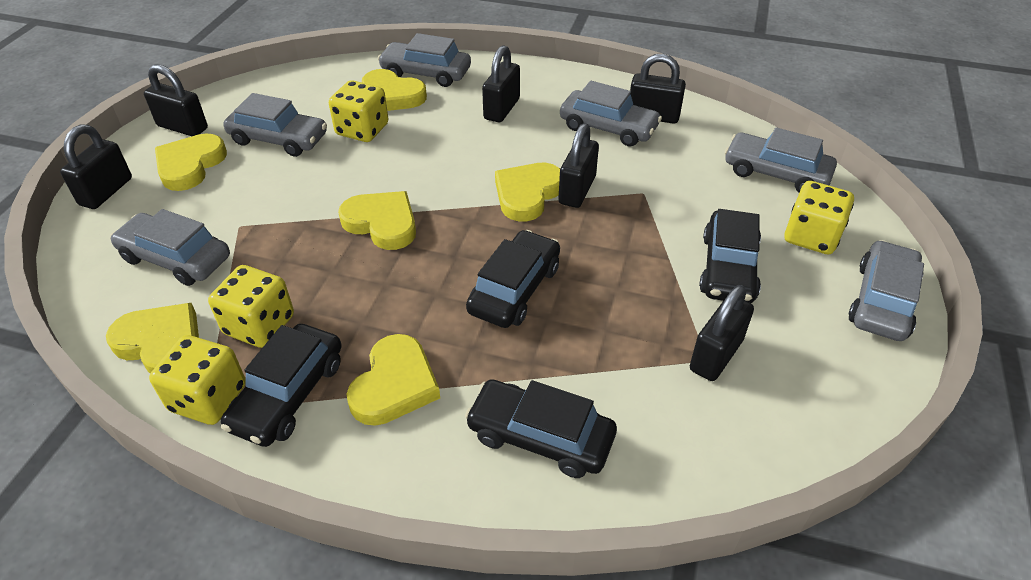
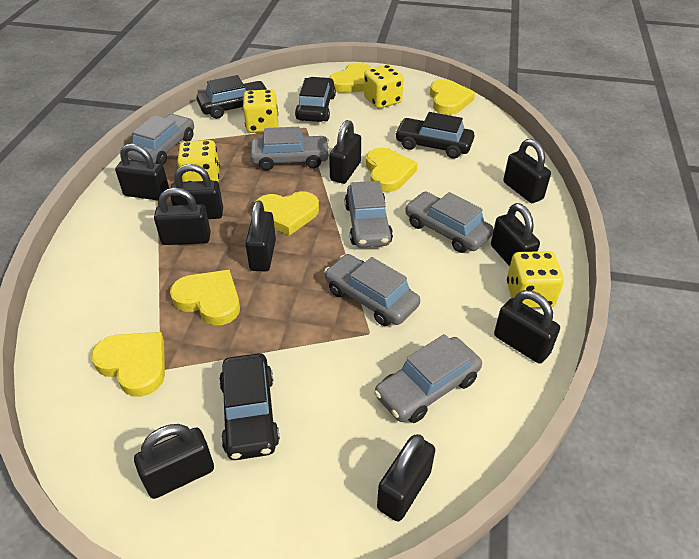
black padlock: [60,125,132,209] [144,64,208,136] [482,45,520,122] [558,123,599,208] [630,54,686,124] [690,285,754,381] = 6 -> [115,144,169,201] [134,424,214,499] [154,188,211,245] [170,164,223,219] [245,200,276,272] [329,120,361,184] [377,434,435,522] [491,203,540,266] [494,290,560,364] [503,139,551,203] = 10

